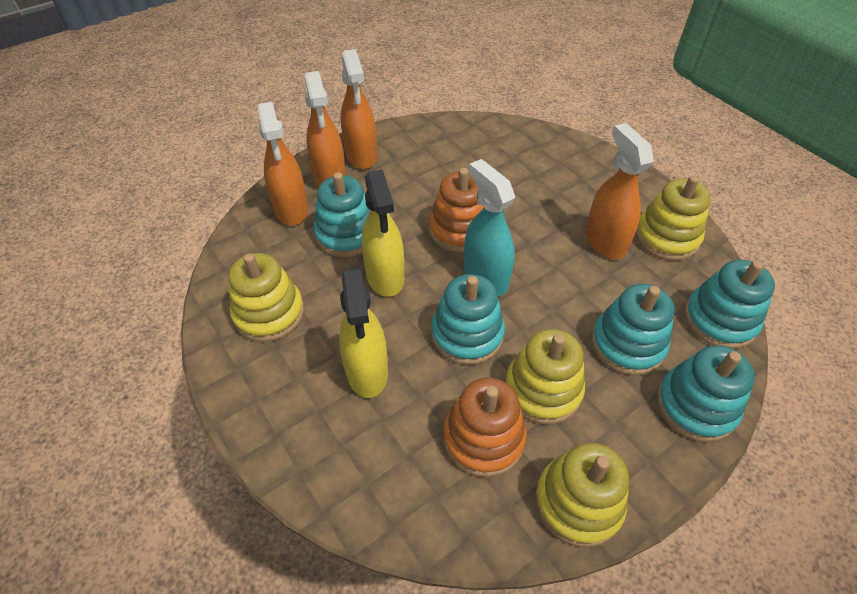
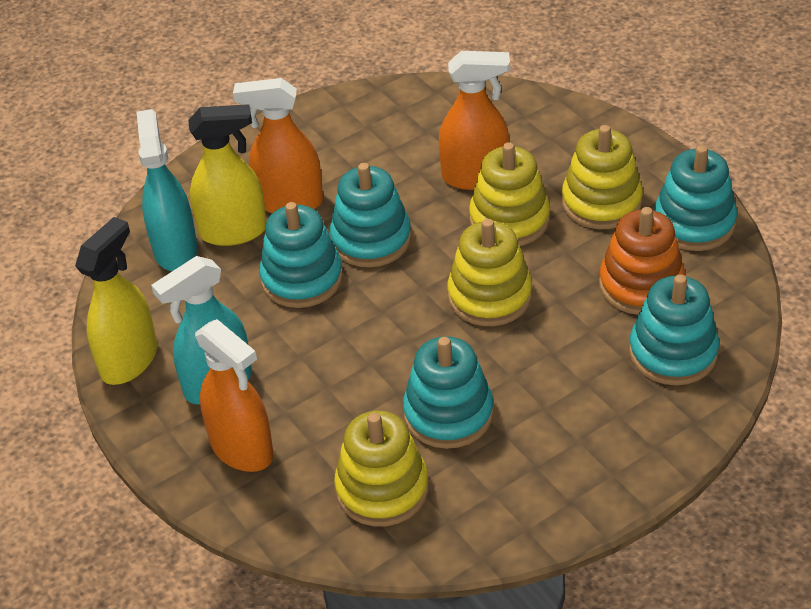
orange spray bottle: [257,102,308,226] [305,71,346,187] [341,49,377,169] [585,123,654,260] = 4 -> [195,319,274,472] [233,78,323,213] [439,51,510,190] = 3
orange stacking toy: [429,168,484,252] [443,378,527,477] = 2 -> [599,207,685,315] = 1
turquoise spray bottle: [464,159,515,296] = 1 -> [137,109,198,271] [151,256,252,405] = 2

